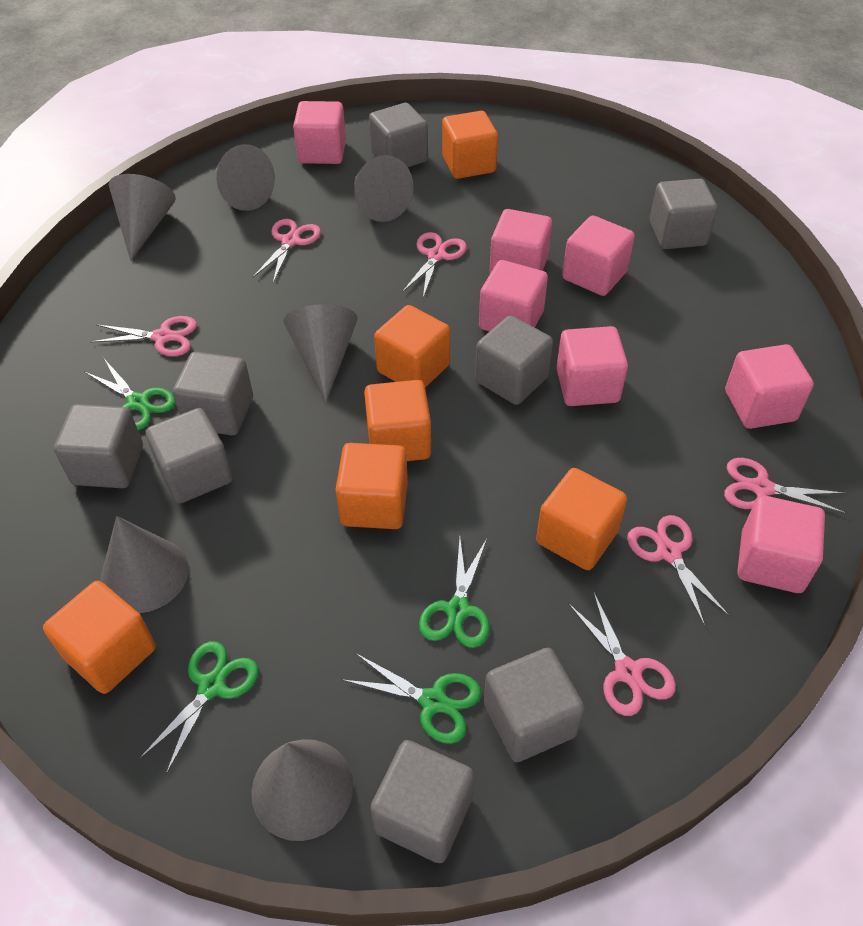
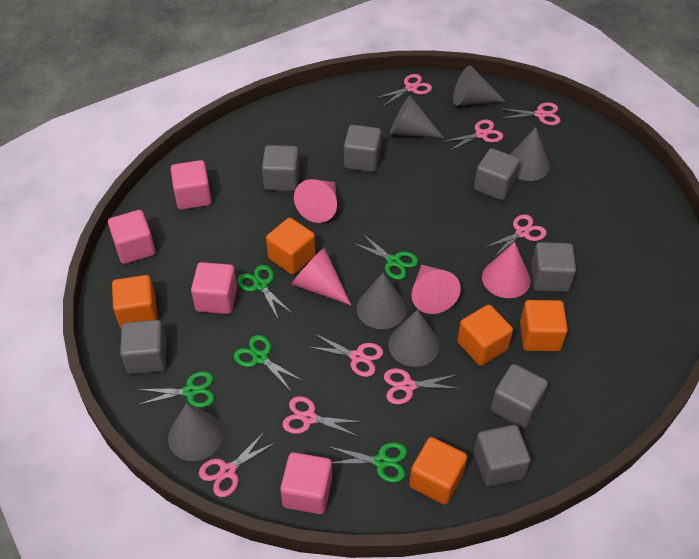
green scissors: [85,359,176,430] [140,641,259,774] [343,653,482,744] [419,538,490,648] = 4 -> [137,371,214,408] [234,335,303,391] [237,265,293,319] [328,442,407,483] [353,233,418,280] = 5
grey cube: [54,404,143,488] [146,408,232,503] [172,352,253,435] [369,103,428,167] [370,740,474,863] [475,315,553,405] [484,648,585,762] [650,179,718,249] = 8 -> [120,320,167,374] [262,145,300,191] [344,125,381,172] [474,148,520,201] [474,425,531,487] [491,364,548,428] [531,242,576,292] = 7
orange cube: [43,581,156,694] [335,443,408,529] [364,380,431,461] [374,305,450,388] [442,111,498,179] [536,468,627,570] = 6 -> [112,275,158,328] [266,218,316,275] [409,437,467,505] [457,305,513,366] [520,300,568,351] = 5
pink cone: none = 0 -> [291,248,351,305] [294,179,337,223] [412,265,461,314] [482,242,531,298] = 4
pink cube: [293,101,346,164] [479,260,548,332] [490,209,552,273] [556,326,628,406] [562,215,635,296] [725,344,814,429] [737,495,825,593] = 7 -> [108,210,156,264] [171,160,212,210] [191,262,237,314] [280,452,332,514] = 4
pink scissors: [91,316,197,356] [253,219,321,283] [402,232,467,298] [568,591,676,716] [627,515,729,626] [724,458,846,514] = 6 -> [199,431,276,497] [282,396,363,437] [309,333,383,377] [375,74,432,106] [384,368,461,404] [442,120,503,151] [483,214,547,257] [499,103,561,125] = 8

